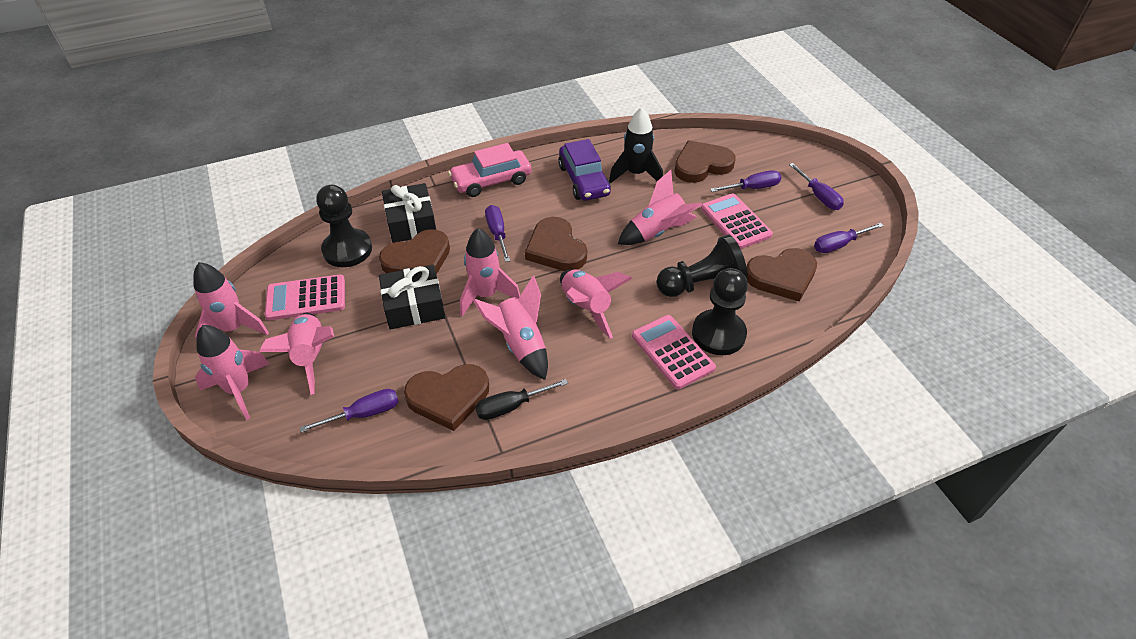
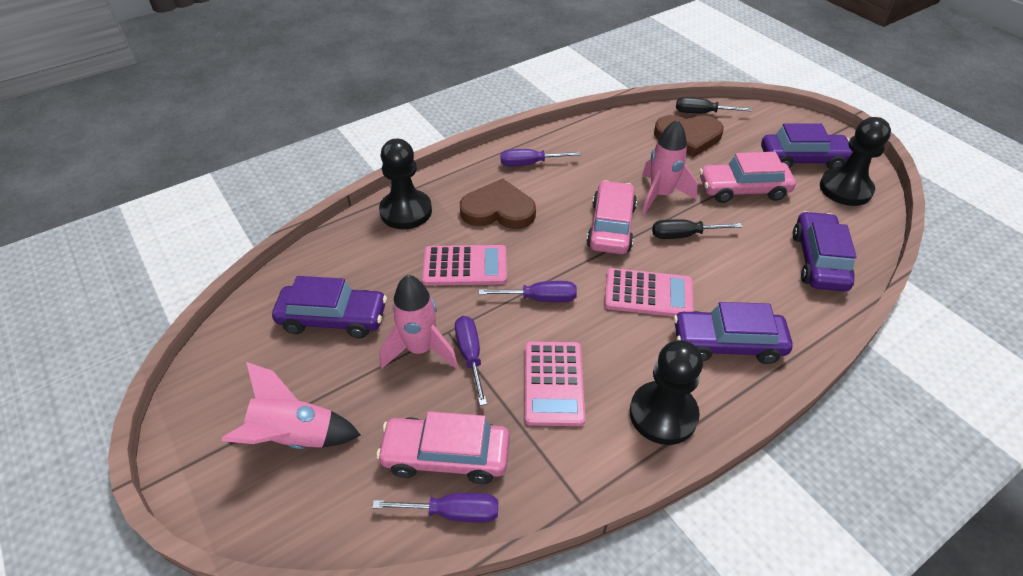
black gift: [379,265,445,329] [382,183,436,243] = 2 -> none = 0
black rocket: [609,107,663,184] = 1 -> none = 0
black screwdriver: [475,379,568,420] = 1 -> [652,219,742,239] [676,97,752,113] = 2
brown heart: [379,229,450,275] [404,364,489,431] [525,217,587,271] [674,140,735,183] [747,248,817,302] = 5 -> [460,178,536,229] [654,115,724,157] = 2
pink car: [448,143,532,197] = 1 -> [376,411,510,484] [587,180,637,254] [699,152,796,203] = 3
pink rocket: [193,262,269,338] [195,325,269,420] [259,313,334,395] [460,228,520,316] [473,275,548,380] [560,269,632,339] [618,170,702,245] = 7 -> [221,362,360,449] [379,275,458,369] [642,119,698,215] = 3
purple car: [558,139,611,201] = 1 -> [272,276,387,338] [674,302,793,364] [761,123,853,169] [793,211,857,291] = 4
purple screwdriver: [299,389,399,433] [485,205,510,262] [710,170,781,192] [789,163,844,210] [814,223,884,253] = 5 -> [372,493,498,523] [455,316,487,406] [479,281,577,302] [500,149,581,166] = 4

